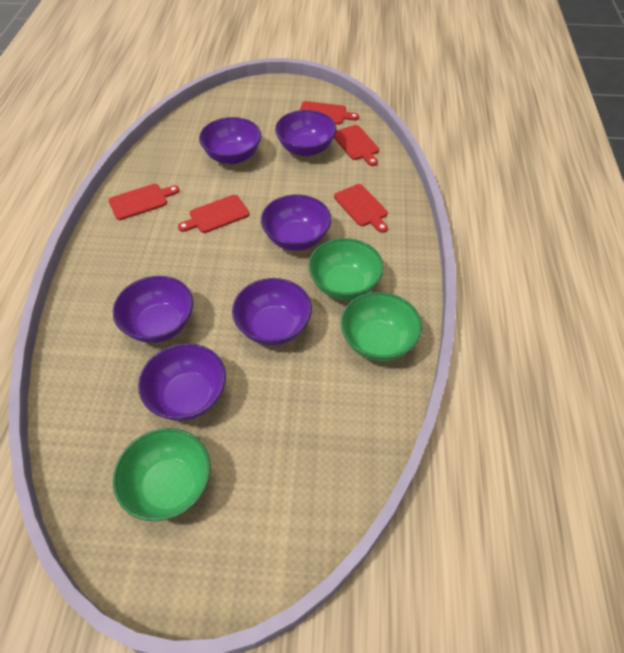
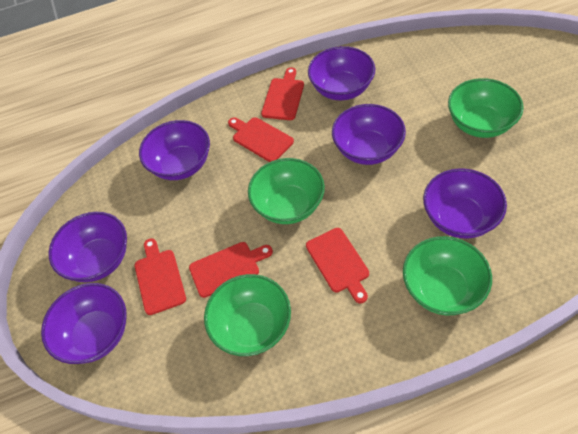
green bowl: [113,428,211,521] [308,238,384,300] [341,292,422,362] = 3 -> [204,274,291,356] [248,158,325,224] [403,236,492,315] [448,78,524,138] = 4

